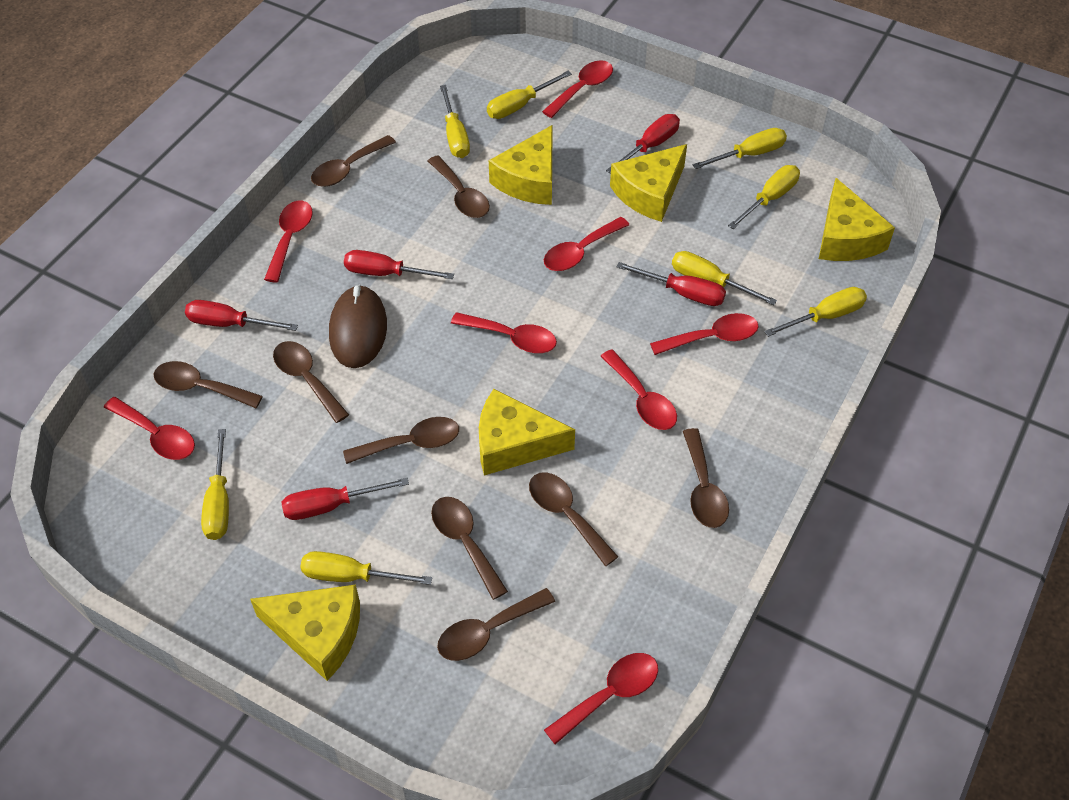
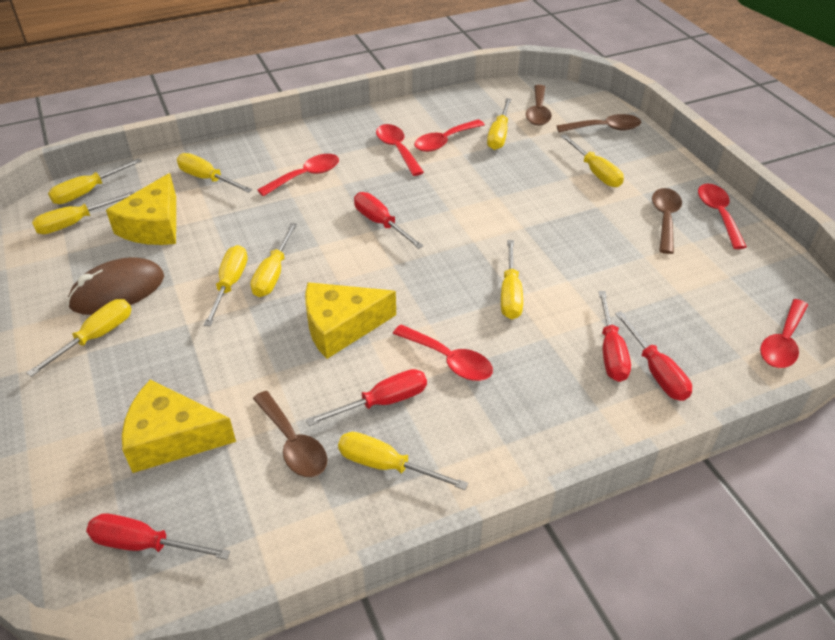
brown spoon: [153,361,263,408] [273,341,349,423] [311,135,396,187] [343,417,459,464] [428,156,490,218] [431,497,508,600] [437,588,555,661] [529,472,618,566] [683,428,729,528] = 9 -> [253,391,327,477] [526,85,552,126] [557,114,641,133] [652,188,682,254] = 4
red spoon: [104,397,195,460] [264,201,313,283] [451,312,557,353] [542,60,613,118] [544,217,629,271] [544,653,658,744] [600,350,677,430] [650,313,759,355] = 8 -> [257,154,339,197] [376,124,424,176] [393,325,493,381] [414,119,485,152] [698,184,747,249] [760,299,808,368] = 6
yellow cheese: [250,585,360,681] [479,389,575,476] [489,125,553,205] [610,144,687,222] [819,178,895,261] = 5 -> [106,173,176,245] [122,380,236,473] [305,282,396,359] = 3
yellow screwdriver: [201,429,229,540] [300,551,432,585] [440,85,470,158] [487,71,572,119] [672,251,777,305] [693,128,787,169] [728,165,800,229] [764,287,867,337] = 8 -> [27,299,132,377] [32,192,134,234] [48,158,142,204] [177,153,252,193] [204,245,248,326] [251,223,297,297] [338,432,468,490] [487,98,511,150] [501,240,523,319] [561,134,624,187] = 10

